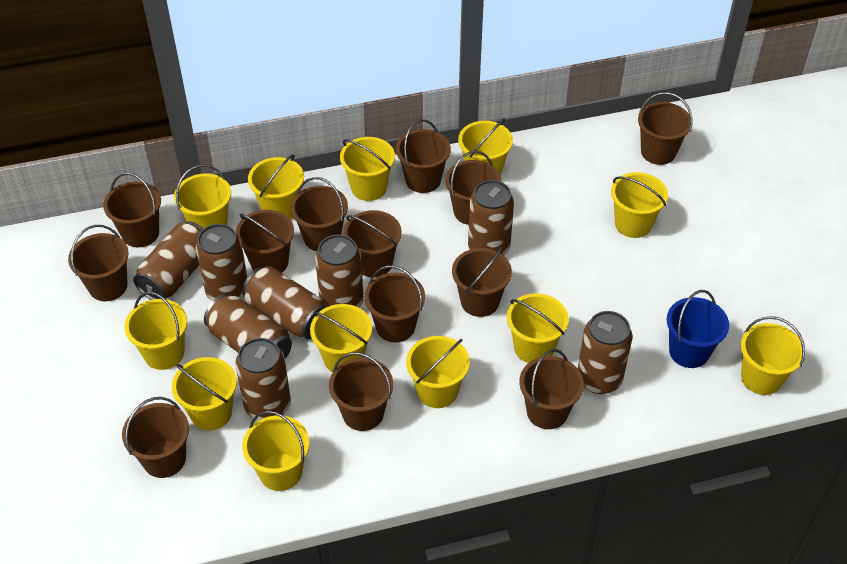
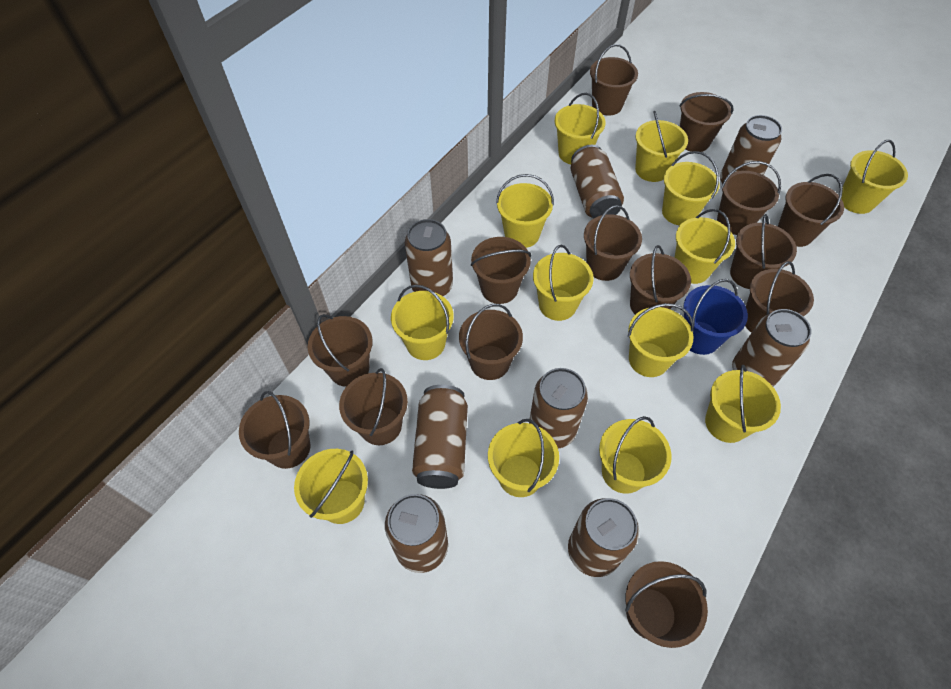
brown bucket: [68,225,129,301] [103,173,161,247] [122,397,189,478] [236,210,294,273] [291,177,348,251] [329,352,393,431] [343,210,402,278] [364,265,425,342] [396,119,451,193] [445,151,501,225] [452,247,512,317] [519,349,584,429] [638,92,693,165] = 13 -> [239,391,311,469] [308,314,373,387] [339,368,408,445] [459,304,523,380] [471,237,531,304] [584,205,642,281] [590,44,638,116] [625,561,708,648] [630,245,691,315] [679,92,734,152] [717,161,781,235] [730,214,797,289] [745,261,814,333] [778,174,844,247] = 14
yellow bucket: [124,292,187,370] [172,357,237,430] [174,164,231,228] [242,411,309,491] [248,154,304,219] [310,304,372,373] [340,137,395,201] [406,336,470,408] [458,118,513,176] [507,293,569,363] [611,172,668,238] [741,316,805,395] = 12 -> [294,449,368,524] [391,285,454,360] [488,419,559,497] [496,174,554,248] [533,245,594,321] [555,93,606,164] [599,416,672,494] [628,303,694,377] [635,111,688,182] [662,151,720,226] [674,209,735,284] [705,365,781,443] [841,140,908,214] = 13

